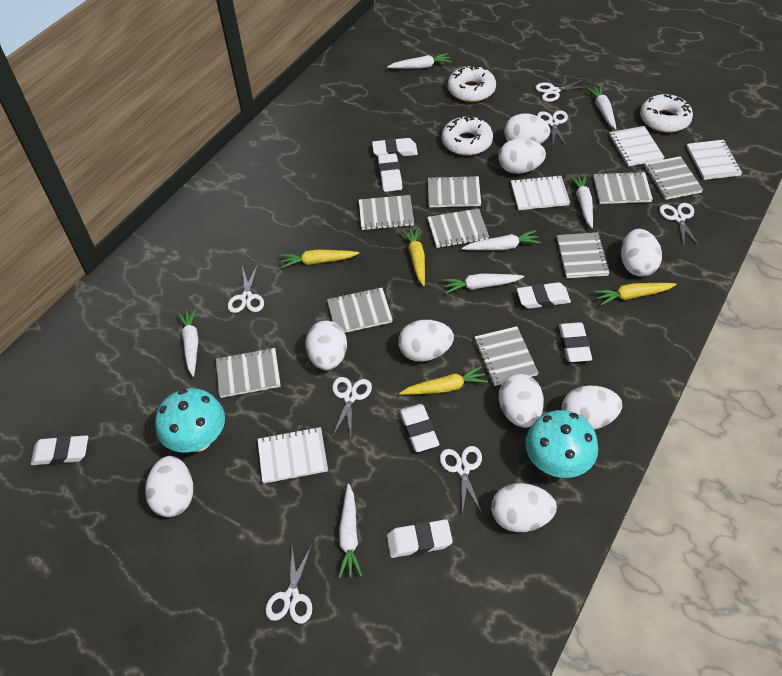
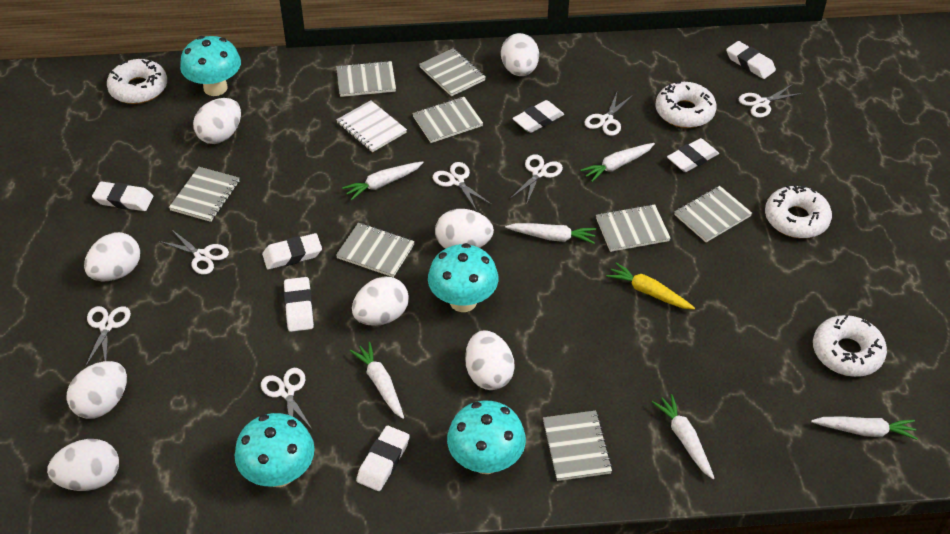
grey notebook: [216,348,281,398] [327,287,393,333] [359,195,414,230] [427,208,489,248] [428,176,481,207] [474,326,539,386] [557,233,610,278] [593,171,653,204] [644,156,703,200] = 9 -> [169,167,239,222] [336,61,396,97] [336,223,415,277] [412,97,483,143] [419,48,486,96] [543,411,613,481] [596,204,671,252] [674,186,752,242] = 8
turquoise mushroom: [155,388,225,453] [525,410,598,478] = 2 -> [180,36,241,96] [235,413,315,487] [428,243,498,312] [447,401,526,474] = 4
white carrot: [177,308,198,377] [338,484,362,578] [387,53,452,69] [443,273,524,294] [462,230,541,250] [569,174,593,228] [586,85,617,129] = 7 -> [342,161,424,200] [350,342,404,419] [505,223,596,244] [580,143,655,182] [652,394,714,479] [811,416,918,440] = 6
white donut: [442,115,493,156] [448,65,496,102] [640,93,693,133] = 3 -> [107,59,167,104] [656,82,716,128] [765,185,832,238] [813,314,887,377] = 4
white egg: [145,456,193,517] [305,321,347,370] [398,320,454,362] [491,483,557,532] [498,138,546,174] [499,374,544,428] [504,113,550,144] [562,386,622,430] [621,229,662,277] = 9 -> [47,439,119,491] [67,361,127,419] [84,232,140,281] [193,98,241,144] [352,277,409,326] [435,209,494,249] [465,330,515,390] [501,33,539,76] = 8
white notebook: [257,427,328,484] [511,175,570,210] [609,126,665,167] [687,140,742,180] = 4 -> [336,100,407,152] = 1
yellow carrot: [281,249,359,268] [399,366,488,395] [401,227,425,286] [594,283,677,305] = 4 -> [606,262,695,310] = 1

